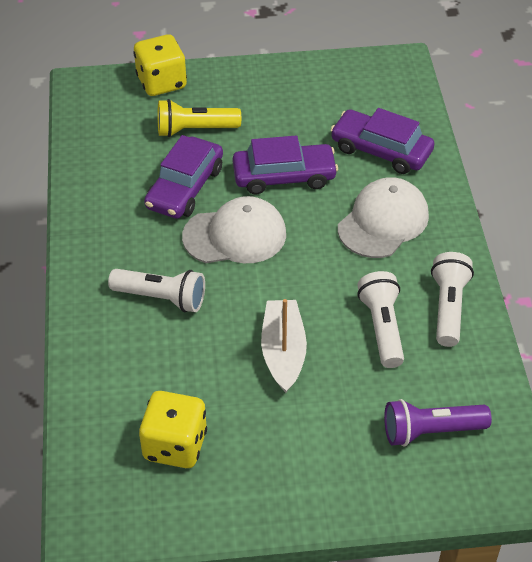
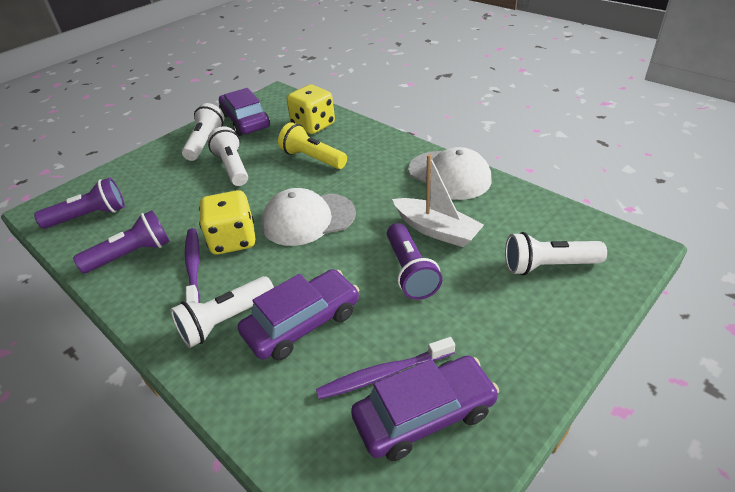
purple flashlight: [384,399,492,446] = 1 -> [34,178,125,229] [73,210,170,273] [387,223,443,300] = 3
purple toothbrush: none = 0 -> [185,228,200,303] [316,337,455,400] = 2
white flashlight: [108,269,205,312] [357,271,404,368] [431,252,474,347] = 3 -> [170,276,274,348] [182,103,224,161] [208,126,248,186] [505,232,607,275] = 4

